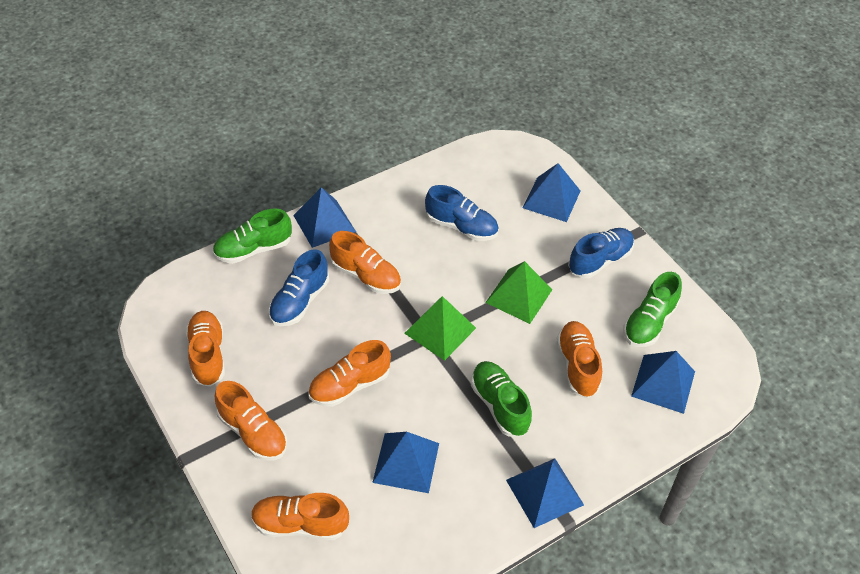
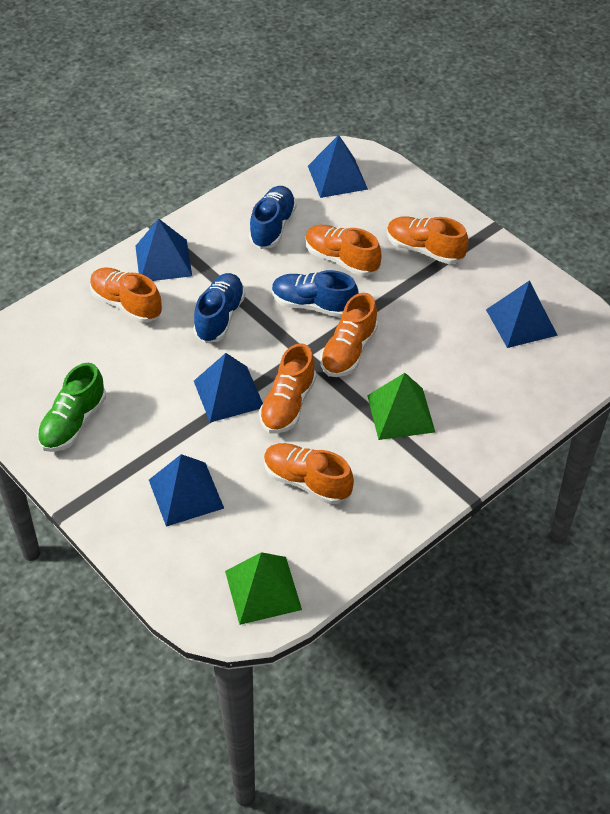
green shoe: [213,208,292,264] [471,361,532,437] [623,272,682,347] = 3 -> [37,363,106,452] = 1

